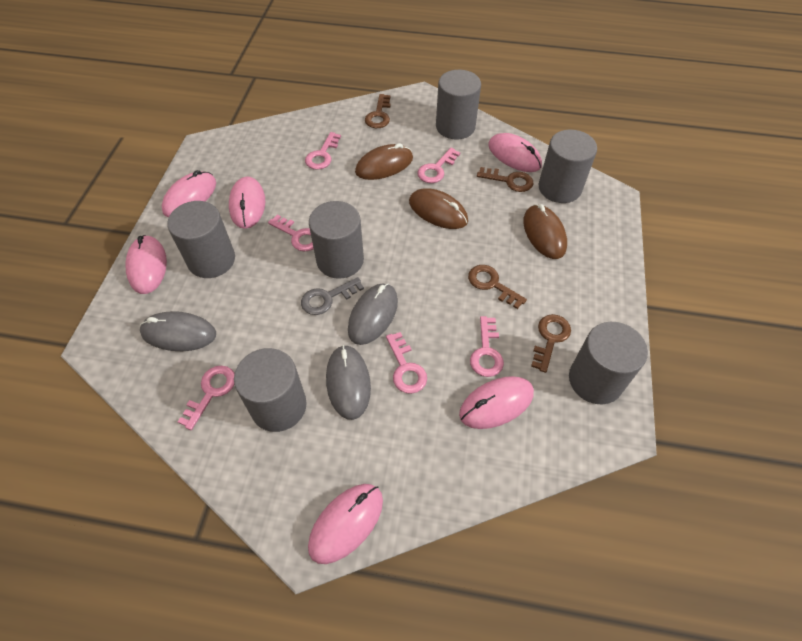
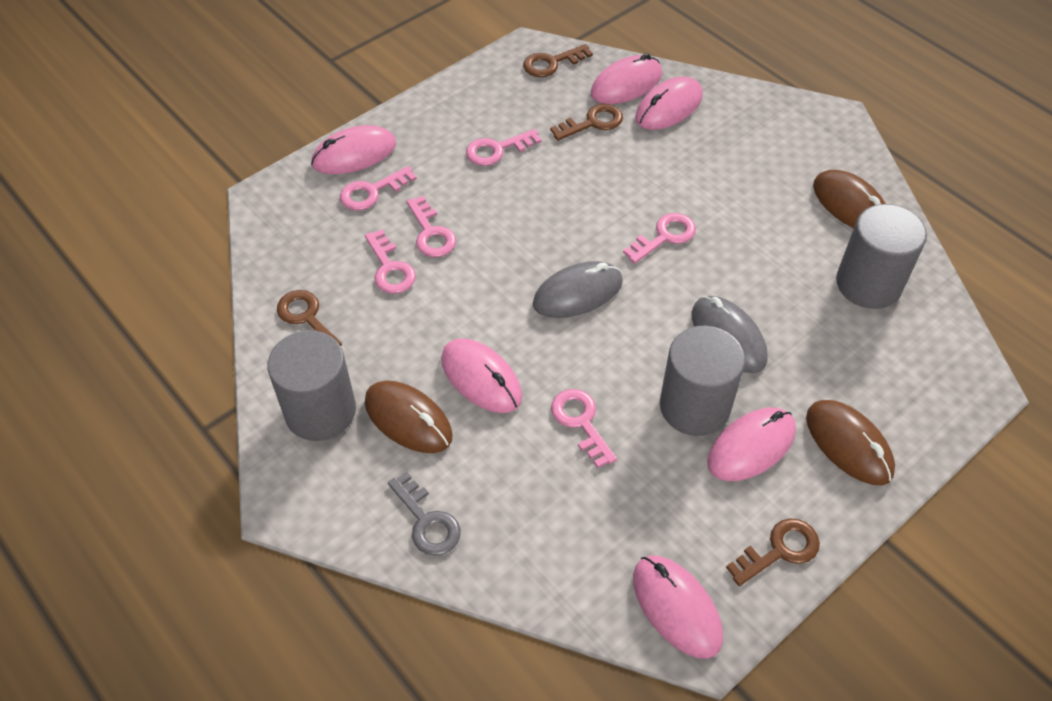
grey cylinder: [167,201,235,278] [234,348,307,432] [309,201,364,279] [436,70,481,139] [539,130,597,203] [569,322,648,404] = 6 -> [267,330,356,441] [660,326,745,436] [836,204,927,309] = 3
grey mouse: [140,311,216,351] [326,345,371,420] [348,283,398,345] = 3 -> [533,261,623,318] [692,296,768,373] = 2

